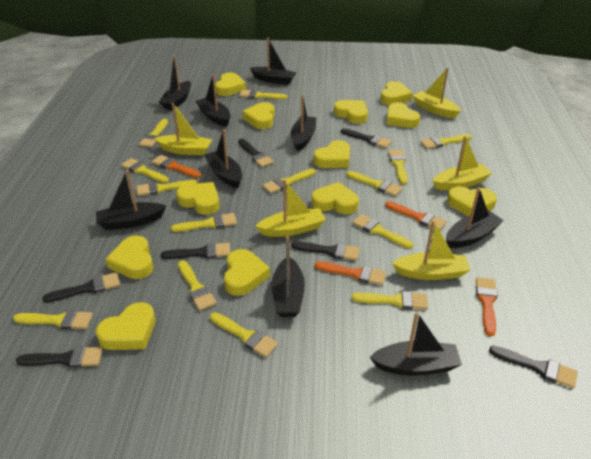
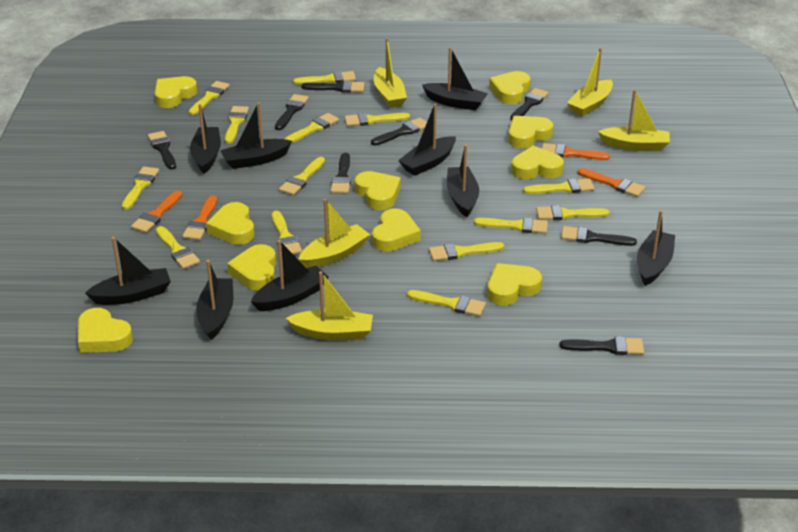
black brush: [16,346,103,368] [42,272,120,302] [161,243,230,259] [238,139,274,167] [291,241,360,261] [341,128,392,148] [489,346,578,389] = 7 -> [148,131,176,170] [275,94,309,130] [301,81,365,93] [331,153,351,194] [371,118,427,145] [510,88,549,121] [560,336,644,355] [561,226,637,246] = 8
yellow heart: [96,302,155,350] [105,235,153,279] [176,182,220,215] [215,73,246,96] [224,249,270,296] [243,102,275,129] [312,182,359,214] [313,140,350,168] [334,100,368,124] [381,81,413,105] [387,102,420,128] [447,186,497,216] = 12 -> [78,308,133,353] [155,76,197,108] [206,202,254,245] [227,244,276,291] [355,171,401,210] [372,209,421,252] [487,263,542,306] [489,71,530,104] [508,116,553,148] [511,146,564,179] = 10

